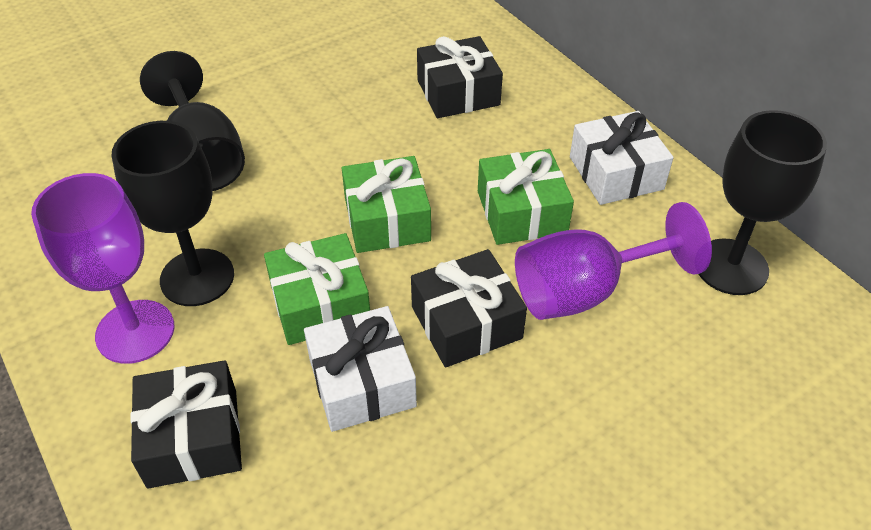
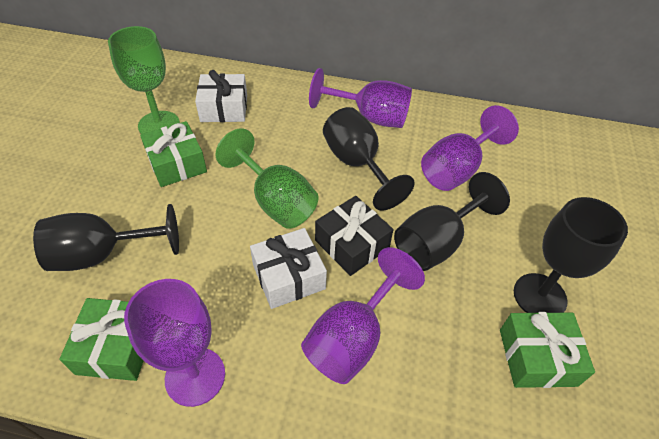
black gift: [130,360,242,489] [411,249,527,367] [417,36,503,118] = 3 -> [315,196,393,276] = 1
black goblet: [112,121,234,306] [140,51,245,191] [698,110,827,295] = 3 -> [33,204,179,271] [323,107,415,211] [394,172,510,271] [514,197,628,313] = 4
green goblet: none = 0 -> [108,26,180,134] [216,128,318,229] = 2
purple goblet: [31,173,174,364] [515,202,712,320] = 2 -> [124,279,225,407] [301,247,425,384] [309,68,412,128] [421,105,519,191] = 4

